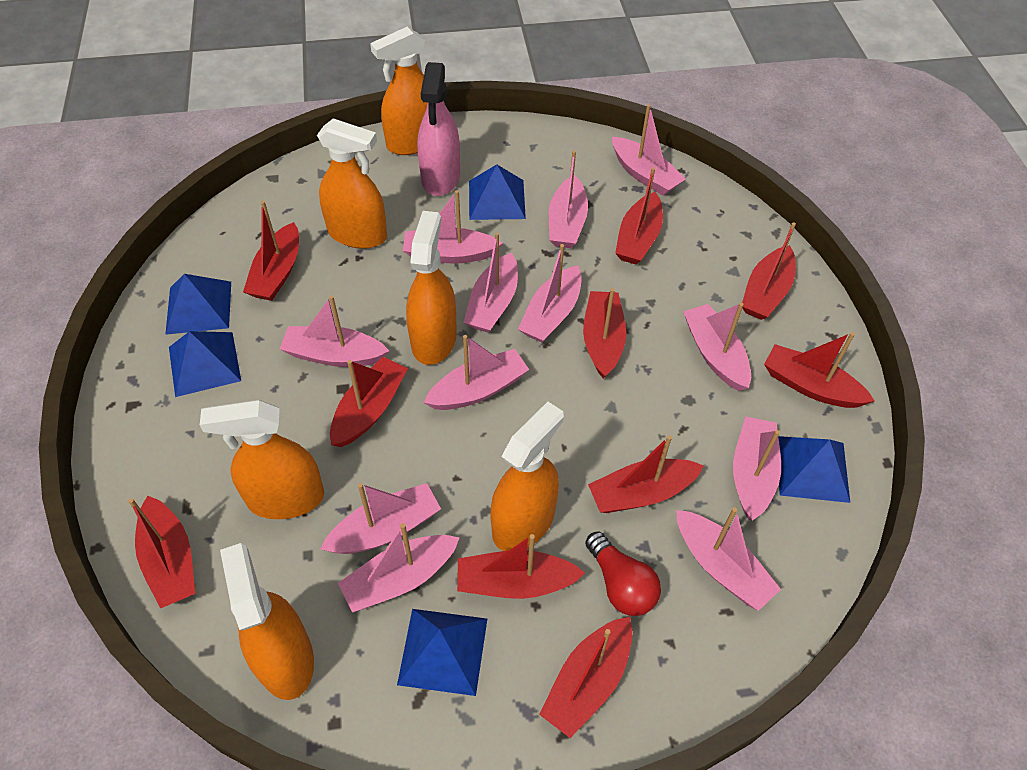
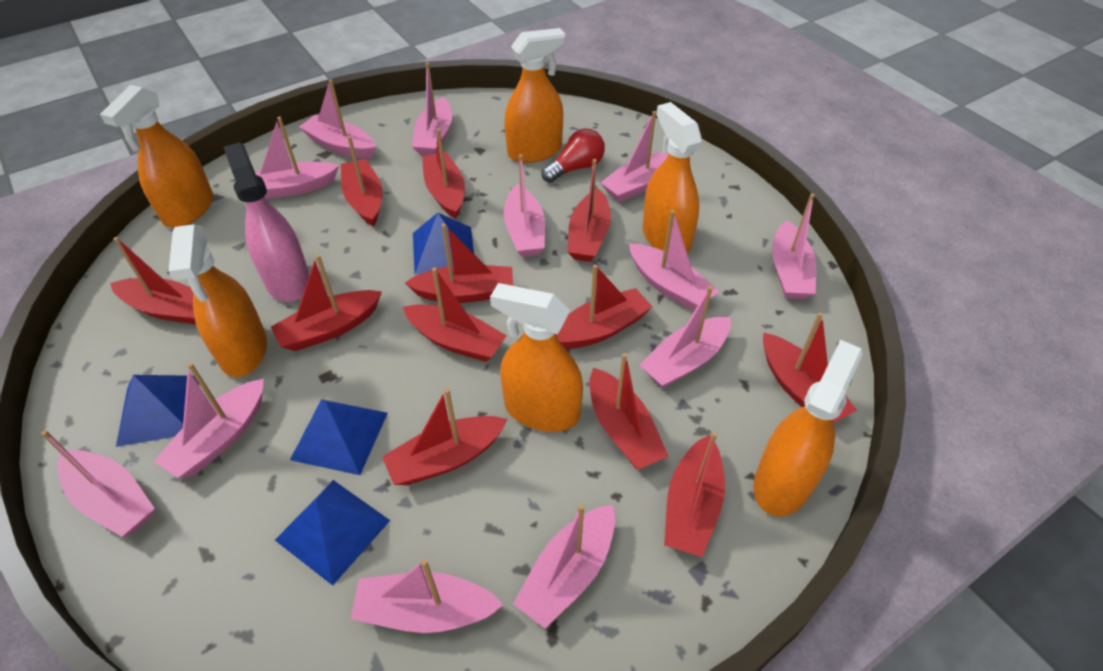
blue pyramid: [165,274,231,335] [169,331,241,397] [397,609,487,696] [469,164,526,220] [778,436,850,503] = 5 -> [116,375,199,447] [275,480,390,586] [290,399,388,475] [413,213,474,275] = 4
red boat: [128,496,195,608] [243,201,299,301] [330,357,408,447] [457,534,585,599] [539,617,633,738] [583,288,626,378] [588,435,704,513] [615,167,663,265] [742,222,796,320] [764,332,875,408] = 10 -> [110,237,196,325] [271,254,382,351] [341,136,383,227] [382,388,508,485] [403,268,507,362] [405,224,513,303] [422,128,465,219] [556,264,652,349] [568,159,611,262] [590,353,669,470] [664,432,725,557] [763,312,857,423] = 12

